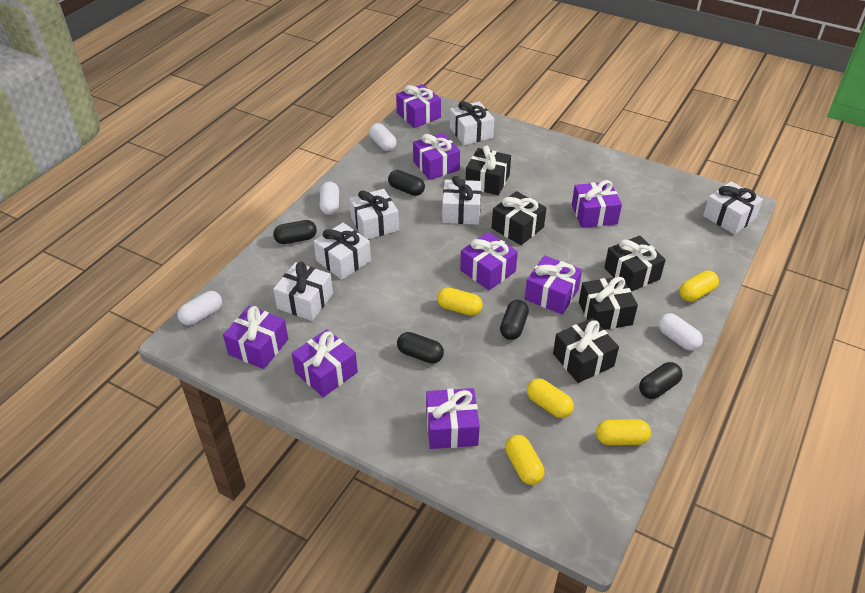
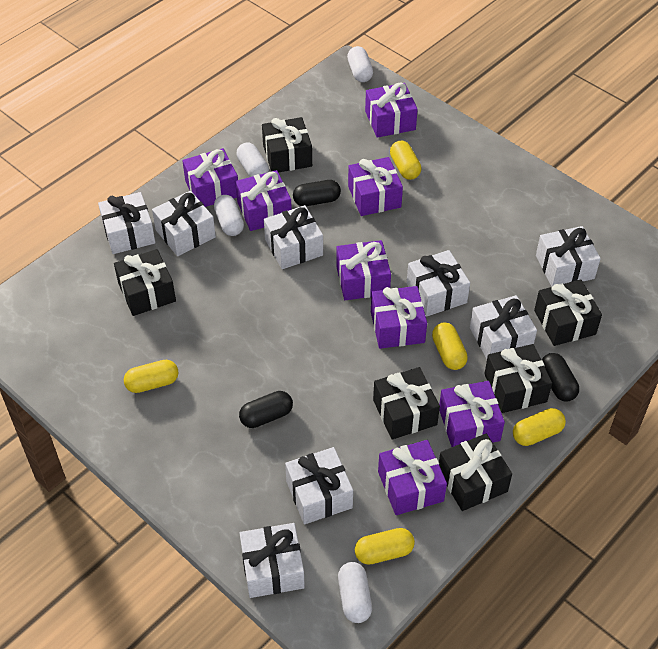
black capsule: [273,220,317,244] [388,170,425,196] [397,332,444,363] [500,300,529,340] [639,362,683,399] = 5 -> [239,391,293,428] [293,180,341,206] [542,353,579,402] = 3
black gift: [466,145,511,195] [492,191,546,245] [553,318,619,383] [579,276,638,330] [604,236,666,292] = 5 -> [114,249,176,316] [262,117,312,173] [373,367,440,439] [439,434,512,511] [484,344,552,413] [534,280,602,346] = 6
white gift: [273,262,333,321] [313,223,371,280] [349,189,399,239] [442,176,481,225] [450,101,494,145] [703,181,763,234] = 6 -> [98,192,155,254] [152,191,216,256] [240,523,305,598] [264,205,323,269] [285,447,353,524] [407,250,470,317] [470,295,537,359] [536,226,601,287] = 8

